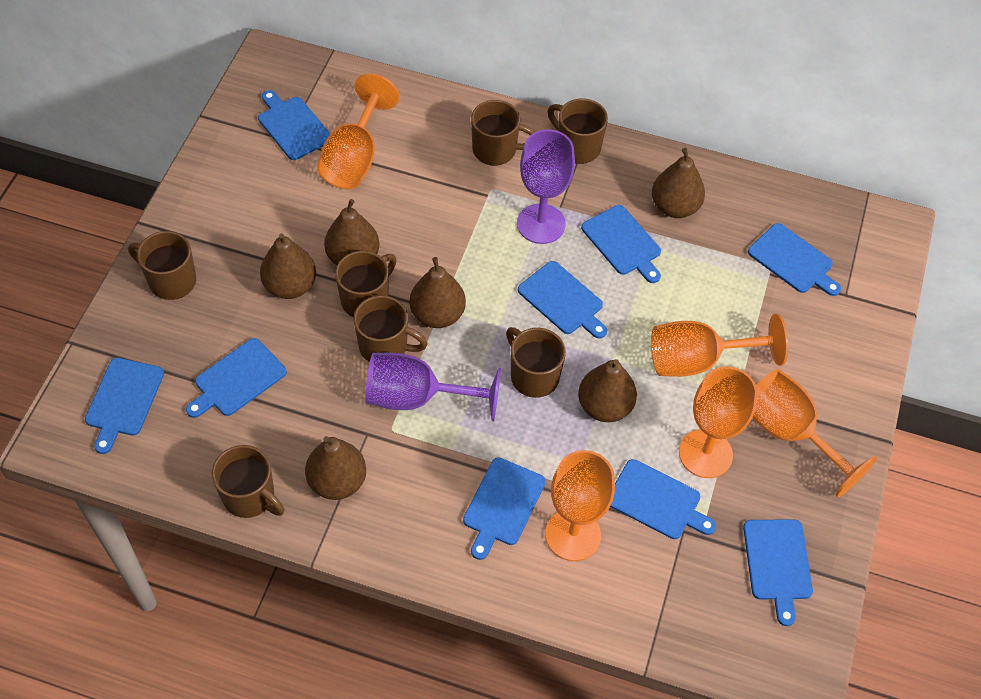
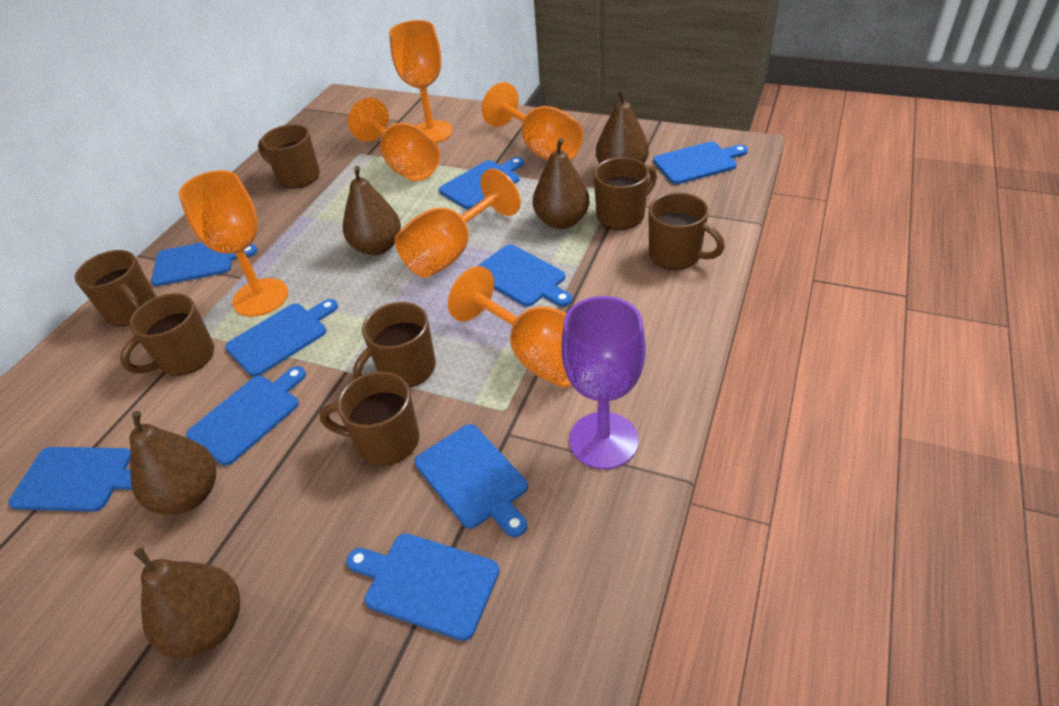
brown pear: [260,233,316,299] [305,436,366,500] [324,199,379,265] [409,257,466,328] [578,359,637,422] [652,148,705,218] = 6 -> [129,411,216,514] [134,548,240,658] [343,166,401,255] [533,138,589,229] [596,89,649,164] = 5
orange goblet: [317,74,399,189] [545,450,615,561] [651,314,788,377] [679,366,758,478] [753,369,877,498] = 5 -> [179,170,288,317] [348,98,440,181] [389,20,453,143] [395,168,521,278] [448,266,571,387] [482,82,583,160] = 6
purple goblet: [365,353,501,421] [517,129,575,244] = 2 -> [561,296,646,469] = 1

